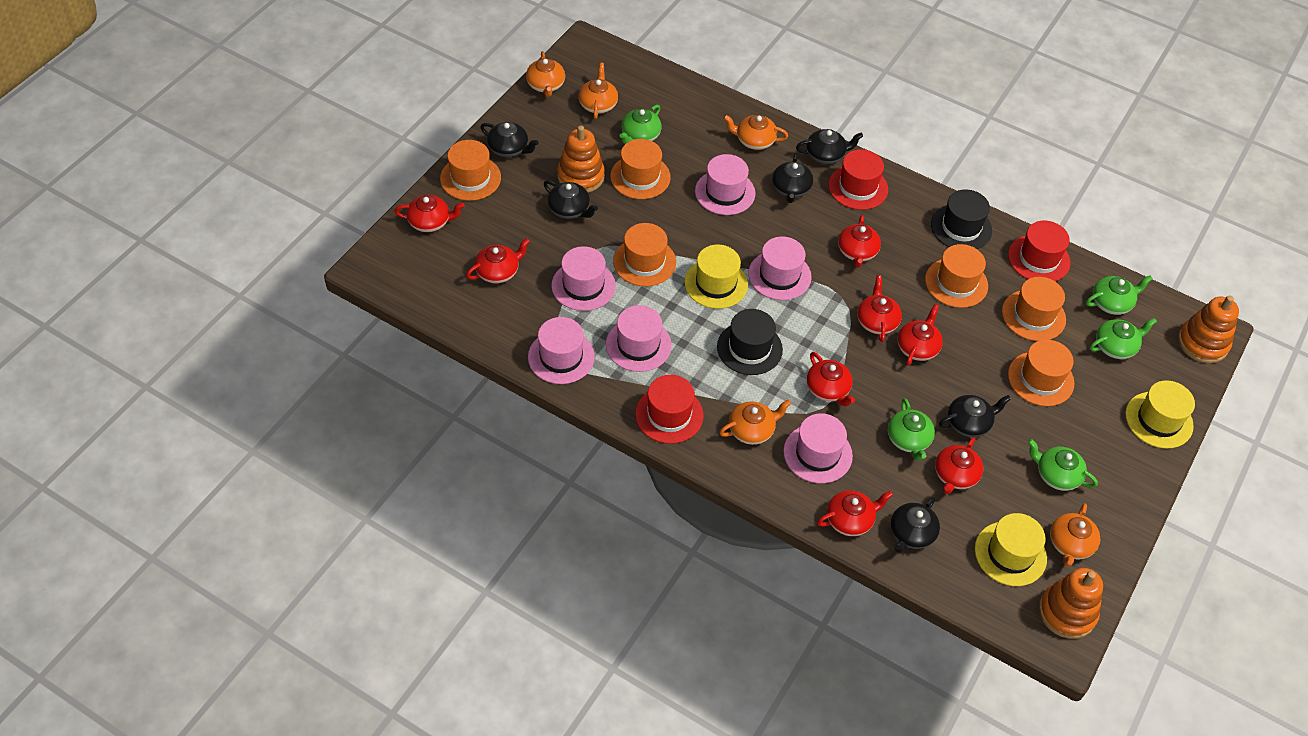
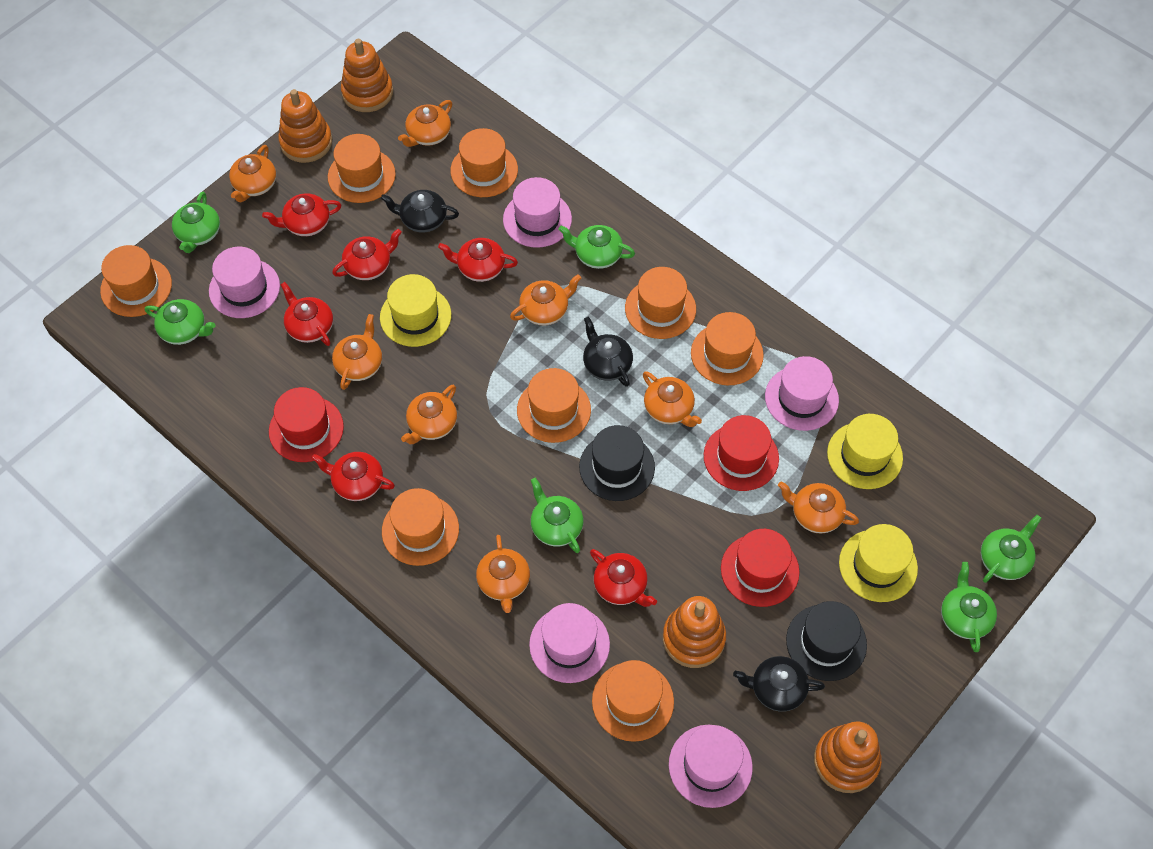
black teapot: [480,122,539,157] [544,180,598,219] [772,153,813,203] [796,129,863,164] [890,496,940,553] [939,395,1011,437] = 6 -> [381,190,459,233] [583,316,633,387] [733,656,825,712] = 3
green teapot: [620,105,662,144] [888,398,935,461] [1028,439,1098,491] [1086,275,1153,315] [1090,318,1157,359] = 5 -> [145,299,216,345] [172,191,220,253] [531,478,584,553] [558,225,635,269] [941,562,997,652] [981,515,1042,583] = 6
orange hat: [440,140,501,201] [610,139,671,199] [613,223,676,286] [925,244,988,308] [1002,277,1066,341] [1008,339,1075,406] = 6 -> [100,245,172,317] [328,134,396,203] [382,488,459,566] [450,128,518,197] [517,368,591,443] [592,660,674,742] [625,267,696,339] [691,312,764,385] = 8
orange stacking toy: [557,125,605,193] [1039,568,1103,639] [1178,296,1239,363] = 3 -> [278,89,332,163] [341,39,393,112] [663,596,726,668] [814,721,882,793] = 4
orange teapot: [526,51,565,97] [579,63,618,119] [719,400,791,445] [723,115,788,150] [1050,503,1100,566] = 5 -> [229,145,276,203] [332,314,382,390] [398,100,452,147] [401,385,457,444] [476,535,530,613] [510,274,581,325] [643,371,702,427] [778,482,859,534] = 8
pink hat: [528,317,595,384] [551,246,616,311] [606,305,672,372] [695,154,755,215] [748,237,812,300] [783,413,853,483] = 6 -> [209,247,280,318] [503,177,572,248] [529,603,610,683] [669,725,753,808] [765,356,839,431] = 5
red teapot: [394,195,465,232] [466,238,530,283] [807,352,855,407] [817,490,893,536] [838,215,881,267] [857,276,902,342] [898,304,943,366] [935,437,983,494] = 8 -> [262,193,341,236] [280,282,333,346] [311,452,395,501] [332,229,402,280] [438,238,518,282] [590,549,657,607] = 6

